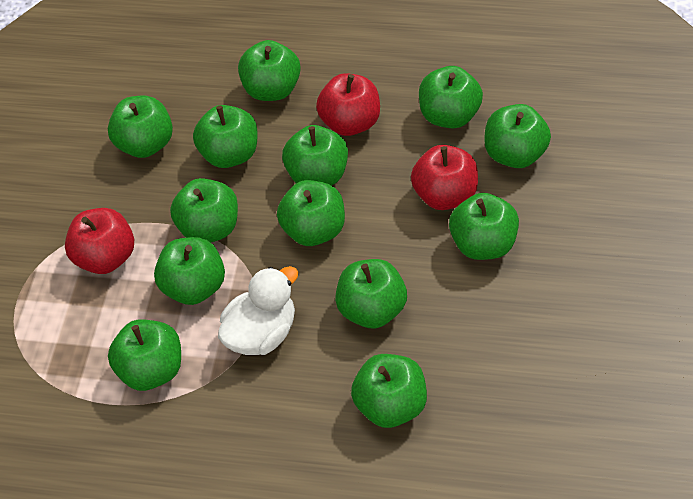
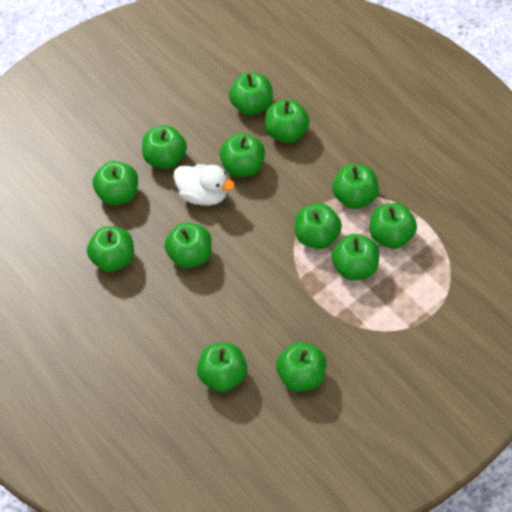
red apple: [65,208,134,274] [316,73,380,136] [411,145,478,210] = 3 -> none = 0

